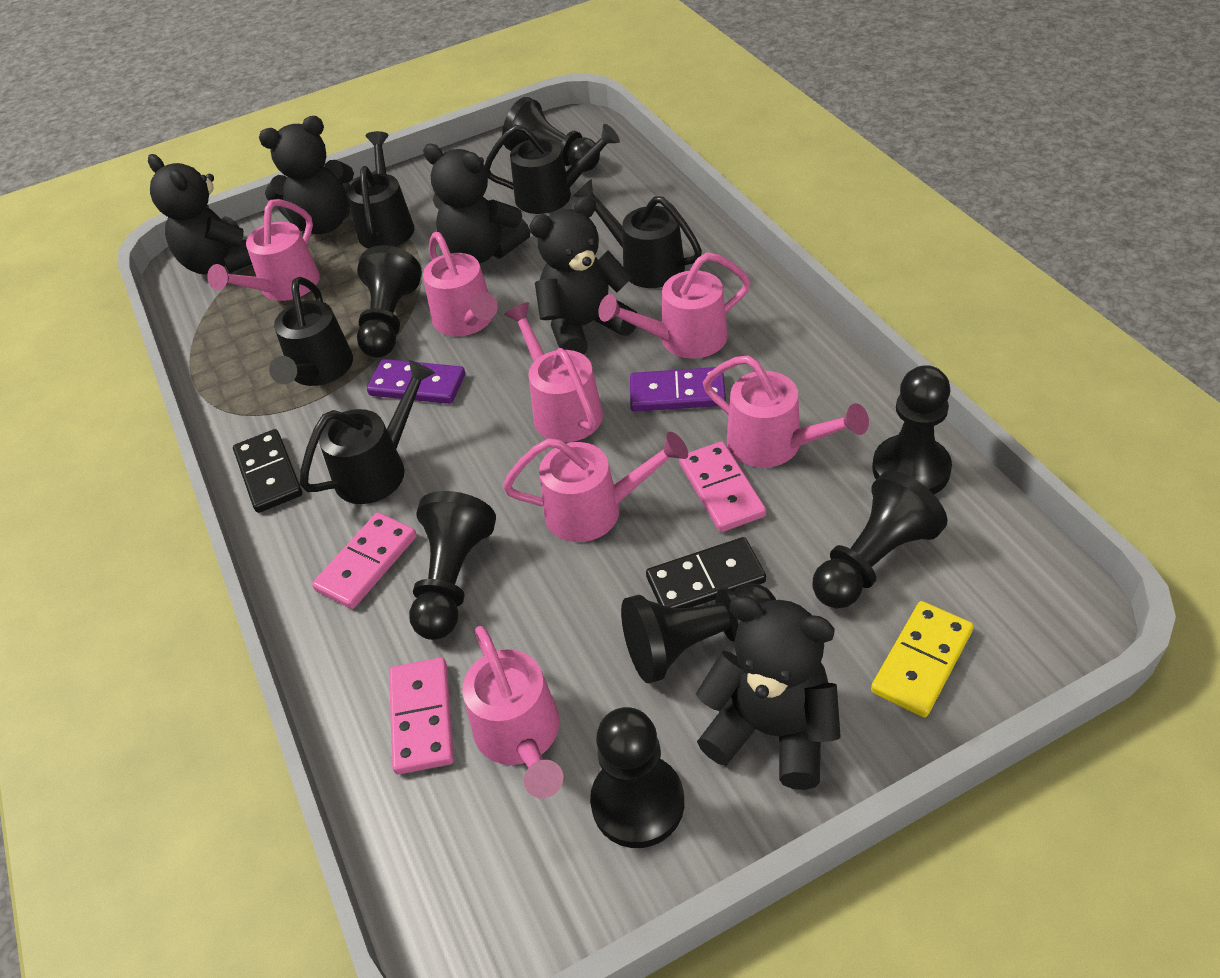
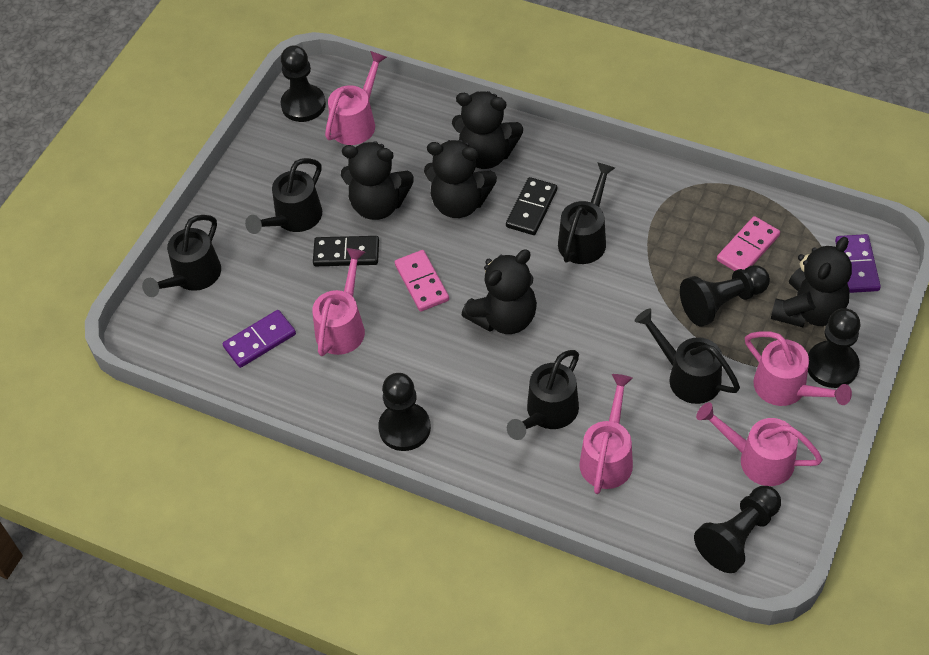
black pawn: [357,245,421,358] [409,491,496,640] [502,97,600,172] [590,707,684,848] [621,584,776,683] [812,471,948,609] [872,365,952,494] = 7 -> [281,45,326,122] [378,373,431,451] [680,265,770,327] [694,486,781,573] [808,308,860,388] = 5
pink domino: [312,512,417,609] [389,657,454,774] [679,441,766,532] = 3 -> [395,250,449,312] [717,216,780,271] = 2
pink watering can: [207,199,320,301] [423,232,498,337] [462,626,563,799] [503,432,688,542] [504,302,603,442] [599,252,751,359] [703,355,869,468] = 7 -> [312,248,365,356] [325,51,387,145] [579,374,633,494] [696,402,823,486] [745,331,852,406] = 5
yellow domino: [871,601,974,718] = 1 -> none = 0

